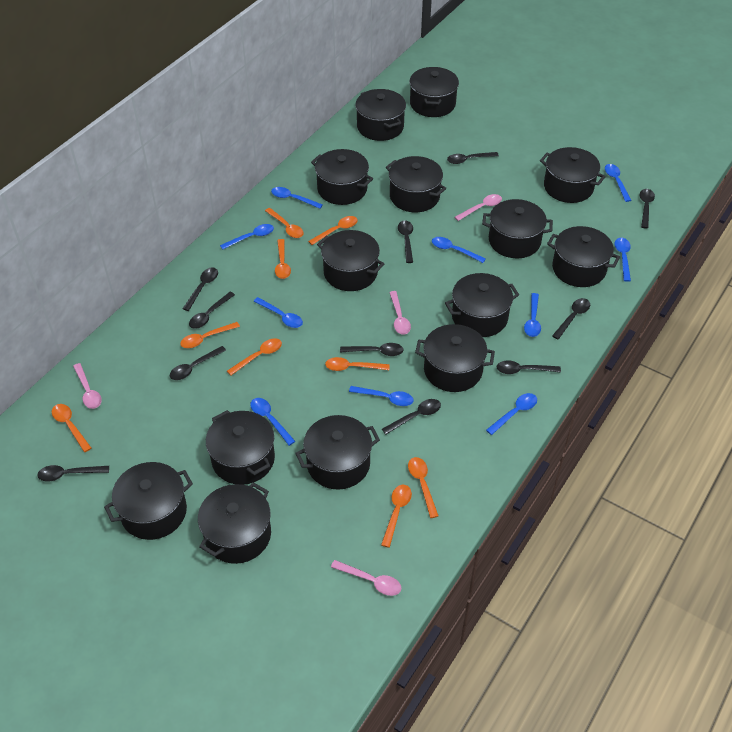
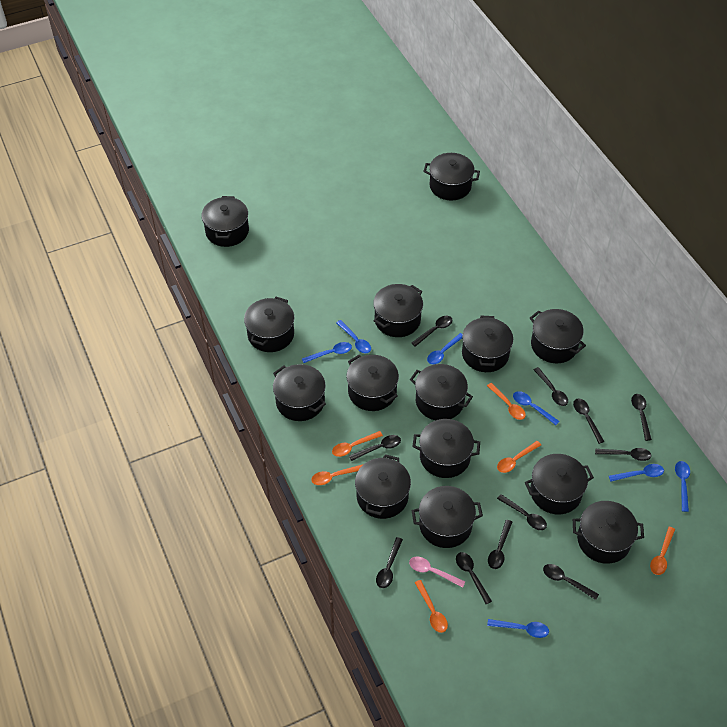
blue spoon: [220,224,274,250] [250,398,295,446] [253,297,303,328] [271,187,323,209] [349,386,413,406] [432,237,486,263] [486,393,537,435] [524,293,541,337] [605,164,632,202] [615,238,631,282] = 10 -> [302,342,352,363] [336,320,371,353] [427,333,463,364] [487,619,549,638] [513,391,559,425] [609,464,664,482] [675,461,690,512] = 7
orange spoon: [52,404,91,452] [180,322,240,348] [227,338,282,376] [265,208,304,238] [275,239,291,279] [308,216,358,245] [325,357,390,371] [381,485,412,548] [408,457,438,518] = 9 -> [311,464,363,485] [332,431,383,457] [415,580,448,633] [487,383,526,420] [497,441,541,473] [650,527,675,575] = 6
pink spoon: [73,363,102,409] [331,560,401,596] [389,291,411,335] [454,194,502,221] = 4 -> [409,556,465,588] = 1

